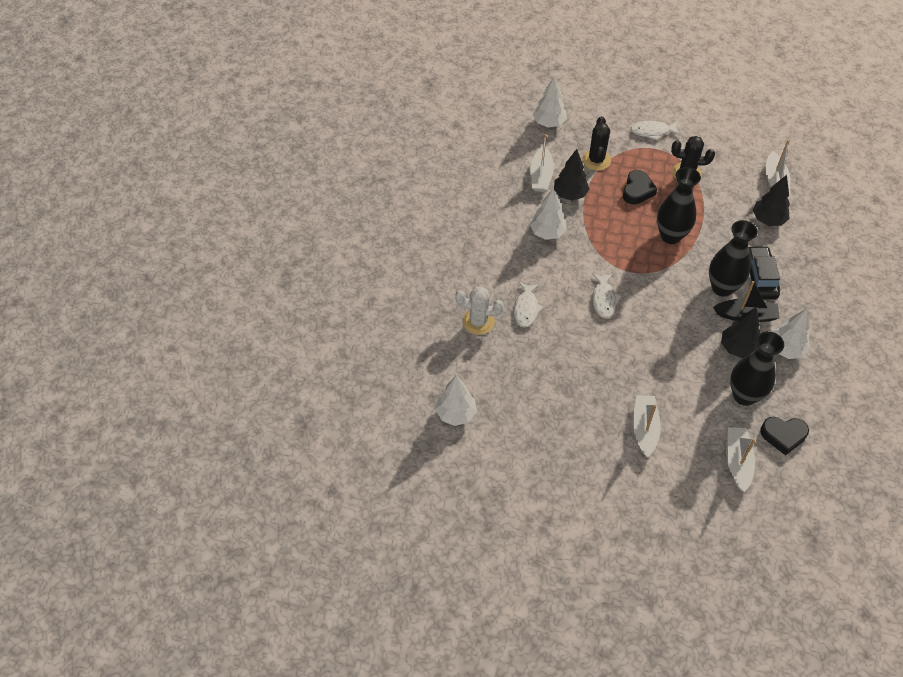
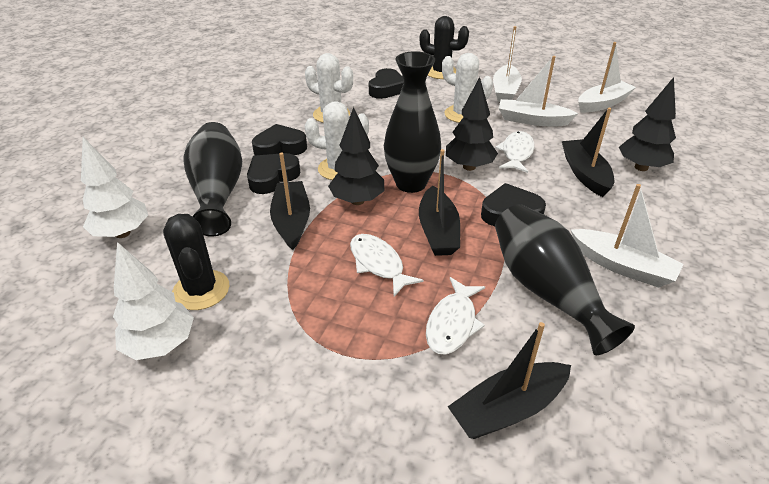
black boat: [713,281,780,322] = 1 -> [270,152,310,250] [419,149,460,256] [448,322,571,439] [562,108,614,197] = 4
black car: [748,246,780,299] = 1 -> none = 0
black heart: [623,170,657,204] [760,417,809,455] = 2 -> [247,153,300,194] [252,124,307,155] [369,68,404,99] [481,183,546,226] = 4
white cactus: [455,286,503,335] = 1 -> [305,53,353,123] [305,101,369,180] [442,53,493,123] = 3
white tree: [435,375,477,426] [530,188,566,240] [533,76,567,127] [772,308,810,359] = 4 -> [81,137,148,238] [113,242,194,360] = 2

